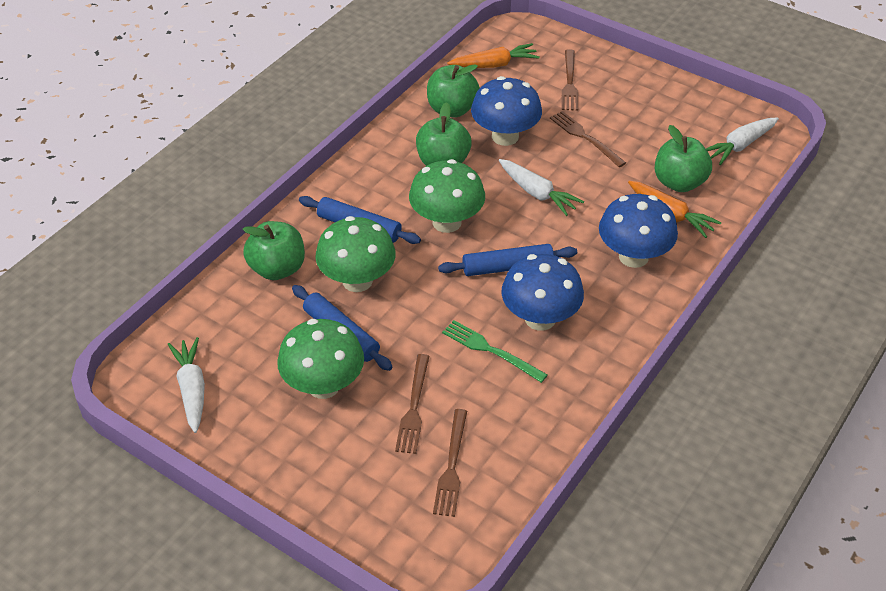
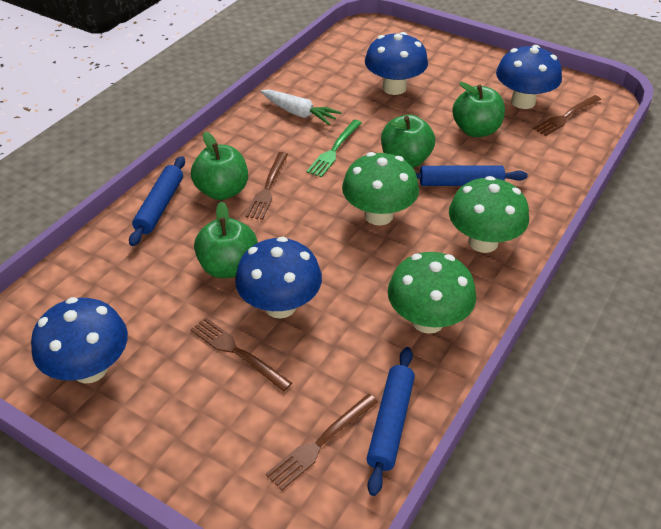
blue mushroom: [471,76,542,146] [501,254,584,331] [599,194,678,268] = 3 -> [31,297,128,383] [235,237,322,319] [365,32,428,95] [496,45,562,109] = 4
orange carrot: [447,43,540,68] [628,181,722,238] = 2 -> none = 0
white carrot: [168,337,205,433] [499,159,584,216] [706,117,779,165] = 3 -> [261,90,342,125] = 1

